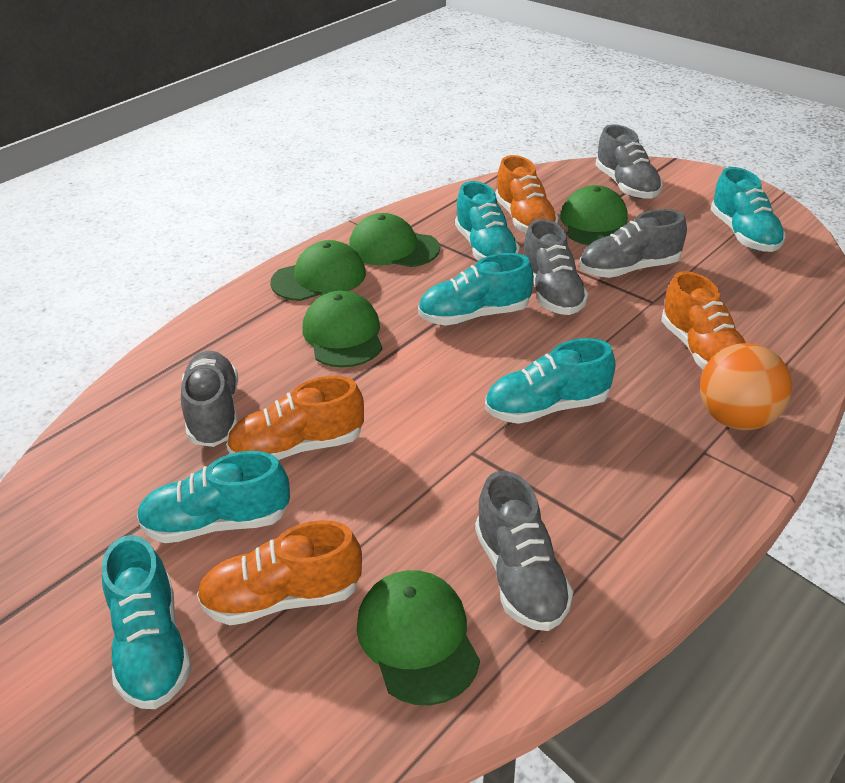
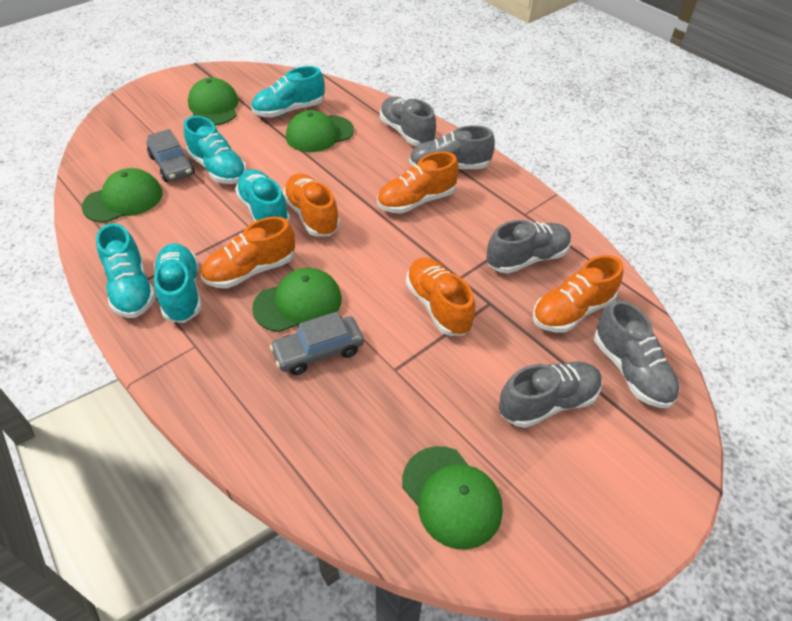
grey car: none = 0 -> [147,129,195,182] [270,312,364,375] = 2
orange ball: [700,343,792,430] = 1 -> none = 0
orange shoe: [197,520,362,625] [226,376,364,460] [495,155,559,233] [661,271,746,370] = 4 -> [201,217,295,288] [283,173,340,237] [377,152,459,213] [406,258,475,336] [533,255,623,333] = 5
turquoise shoe: [102,535,192,709] [137,451,290,543] [418,253,534,326] [455,181,520,261] [485,338,616,424] [711,167,786,252] = 6 -> [96,223,156,318] [154,243,202,323] [184,116,247,184] [235,169,290,222] [251,66,325,118] = 5

